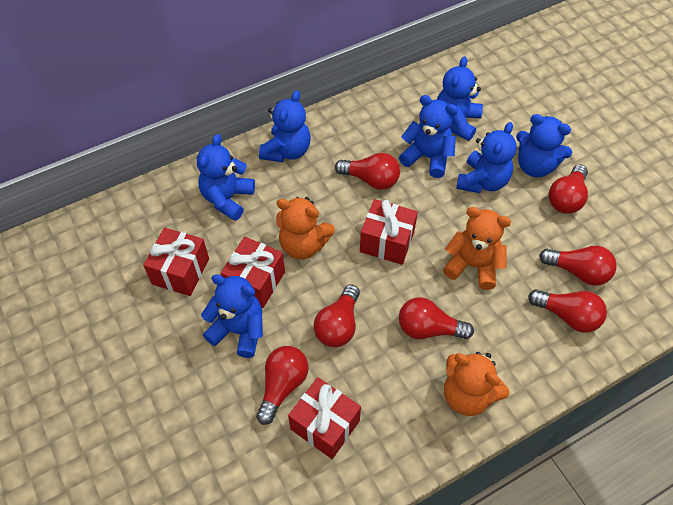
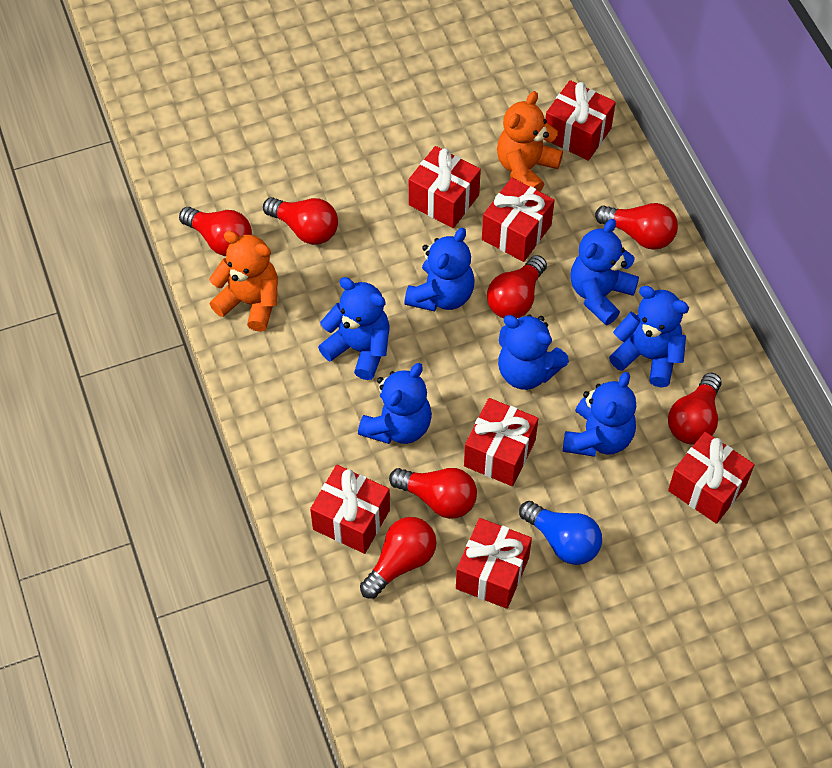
blue light bulb: none = 0 -> [519,501,602,565] = 1
orange teddy bear: [276,197,335,259] [443,207,511,290] [444,352,509,416] = 3 -> [209,231,278,332] [497,91,563,192] = 2
red gift: [143,228,209,296] [221,237,285,308] [288,377,361,459] [360,199,418,265] = 4 -> [310,465,390,554] [409,146,481,228] [456,518,532,609] [464,398,539,486] [482,178,555,262] [546,80,616,161] [668,432,754,524] = 7

